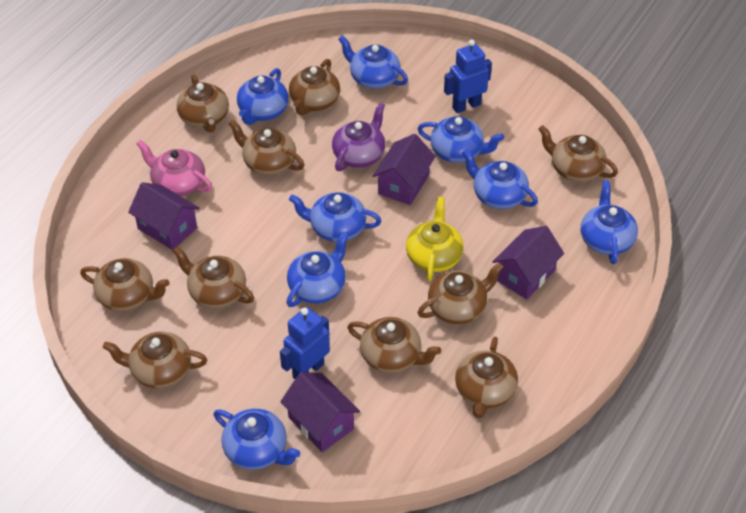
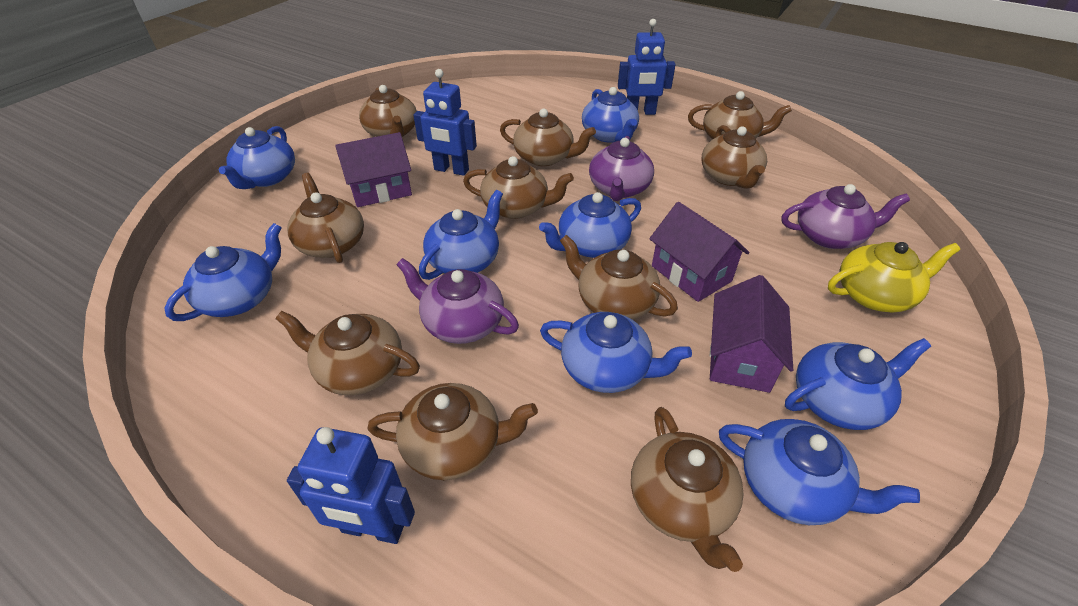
blue robot: [280,307,330,379] [444,39,492,113] = 2 -> [287,427,415,544] [413,69,477,176] [618,19,676,115] = 3
pink teapot: [137,140,212,196] = 1 -> none = 0
purple house: [128,182,200,250] [281,372,360,452] [373,134,436,205] [492,226,564,300] = 4 -> [335,132,412,207] [649,202,749,302] [710,275,793,393] = 3
purple teapot: [332,103,385,171] = 1 -> [397,258,519,344] [589,136,654,201] [782,184,910,249] = 3

